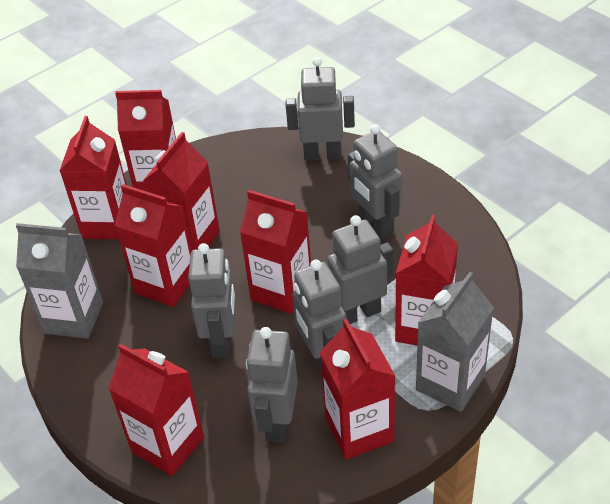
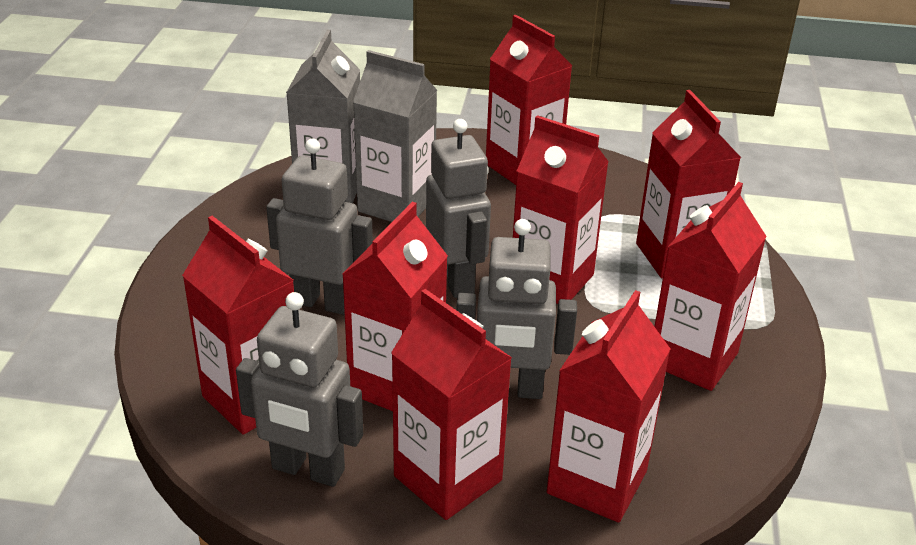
grey robot: [188,243,236,358] [246,327,298,443] [286,57,355,161] [292,260,347,371] [327,215,393,324] [348,124,402,238] = 6 -> [236,292,363,487] [266,139,373,315] [426,119,491,298] [456,219,577,399] = 4

